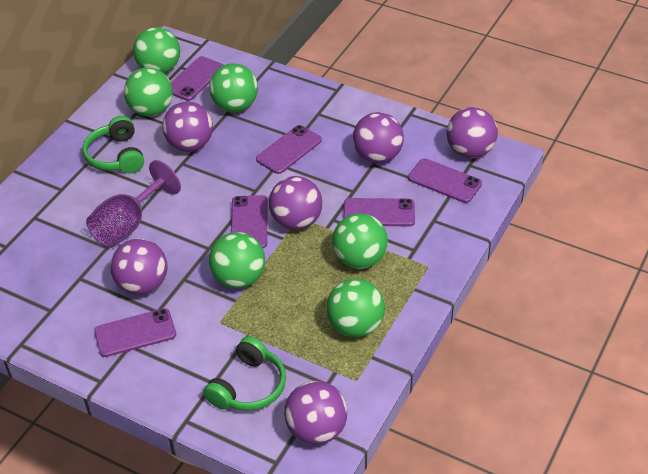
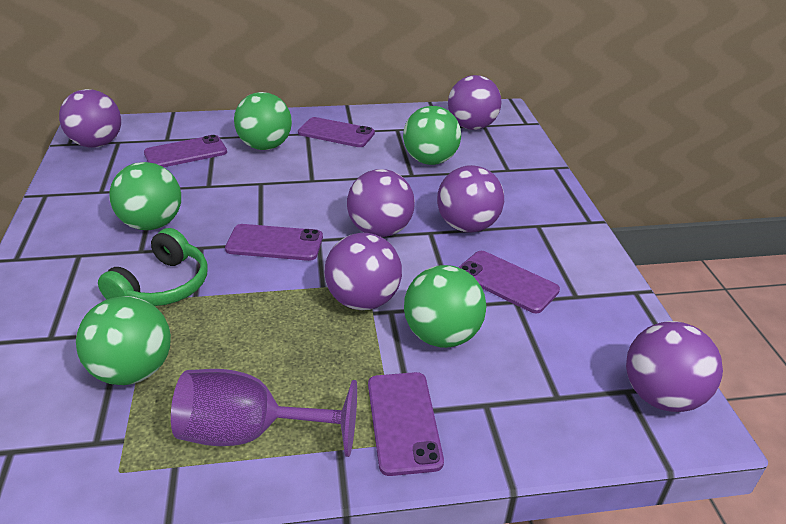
green ball: [124,67,173,116] [133,27,180,73] [209,63,258,112] [209,232,265,288] [326,278,385,337] [332,213,388,269] = 6 -> [76,296,171,385] [109,162,181,230] [234,92,292,150] [403,106,461,165] [404,265,486,348] = 5
green headphones: [83,116,144,174] [204,336,286,411] = 2 -> [98,228,207,306] = 1
purple phone: [94,308,176,357] [171,56,223,101] [231,195,268,248] [256,125,322,174] [344,198,415,226] [408,158,482,203] = 6 -> [144,135,227,167] [225,224,323,261] [298,117,375,147] [368,372,444,476] [458,251,560,313] = 5

